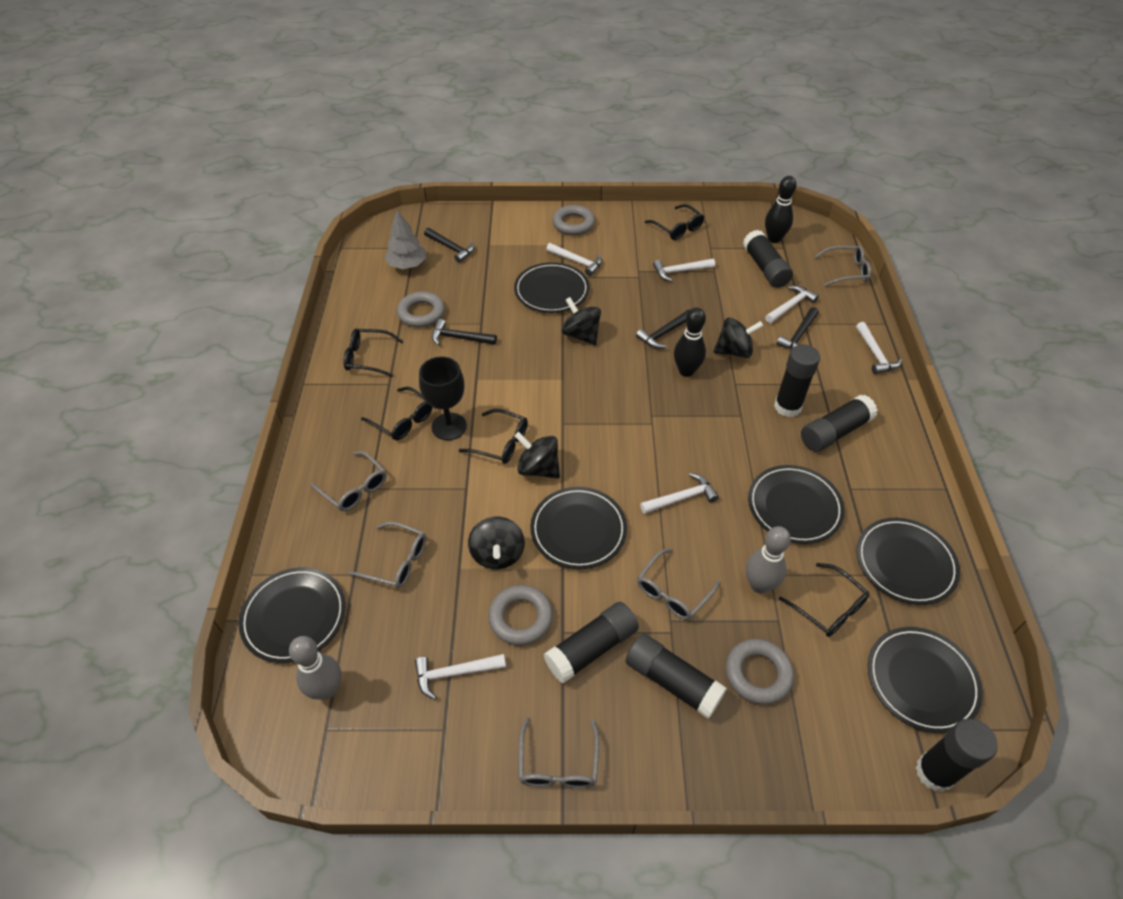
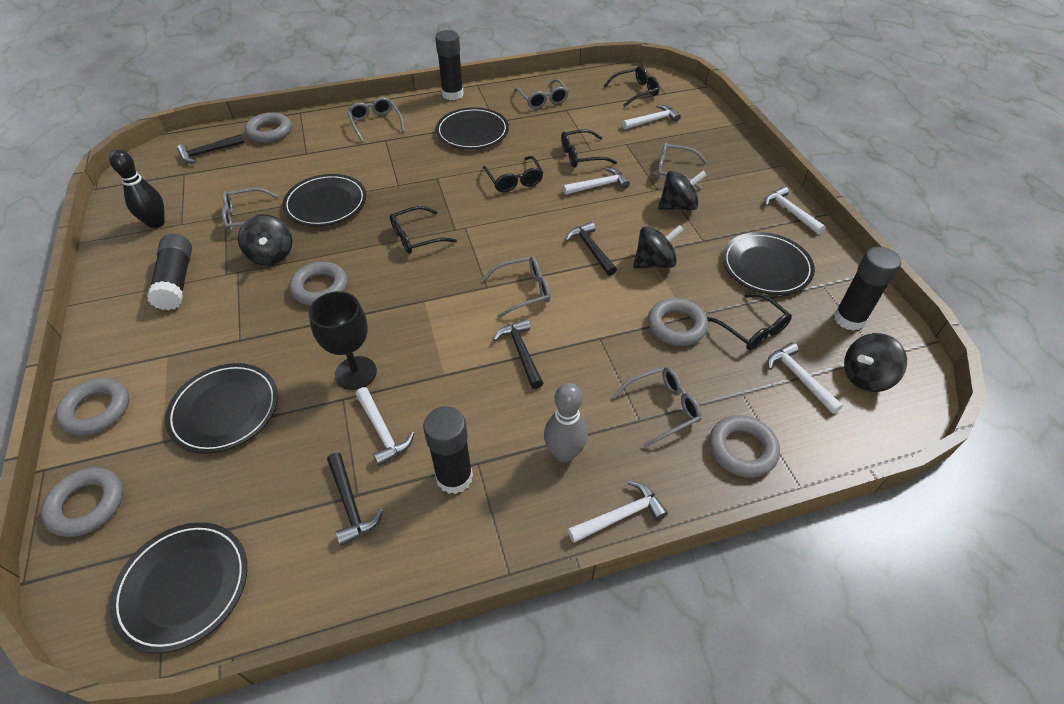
black bowling pin: [674,307,706,377] [765,176,796,243] = 2 -> [109,150,165,228] = 1
black glue stick: [544,602,639,683] [625,634,727,719] [743,230,793,288] [774,344,820,417] [801,395,877,452] [915,718,998,792] = 6 -> [147,234,192,310] [423,406,473,494] [435,30,464,100] [834,247,901,331] = 4
black plate: [239,567,346,663] [514,262,590,313] [530,487,627,569] [748,465,845,544] [857,518,960,605] [868,627,983,733] = 6 -> [109,522,247,653] [165,363,278,454] [283,174,366,226] [436,107,509,149] [722,232,815,295] = 5
grey bowling pin: [289,636,341,700] [746,526,791,593] = 2 -> [544,383,588,462] = 1
grey glasses: [310,451,387,511] [348,522,426,588] [519,717,599,788] [637,548,721,620] [814,245,871,286] = 5 -> [222,188,278,232] [347,97,405,142] [482,256,550,318] [514,79,569,109] [612,367,702,448] [656,143,707,190] = 6
grey ring: [397,292,445,327] [488,585,553,645] [552,205,595,235] [726,639,794,705] = 4 -> [41,467,123,537] [56,378,129,436] [245,112,291,143] [289,262,348,306] [648,298,708,346] [709,415,780,478] = 6
grey tree: [385,210,426,269] = 1 -> none = 0

